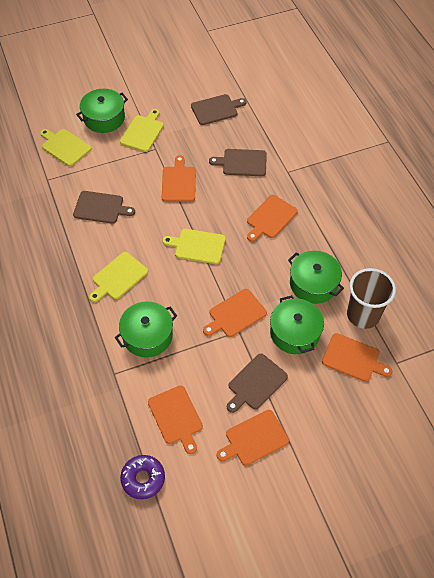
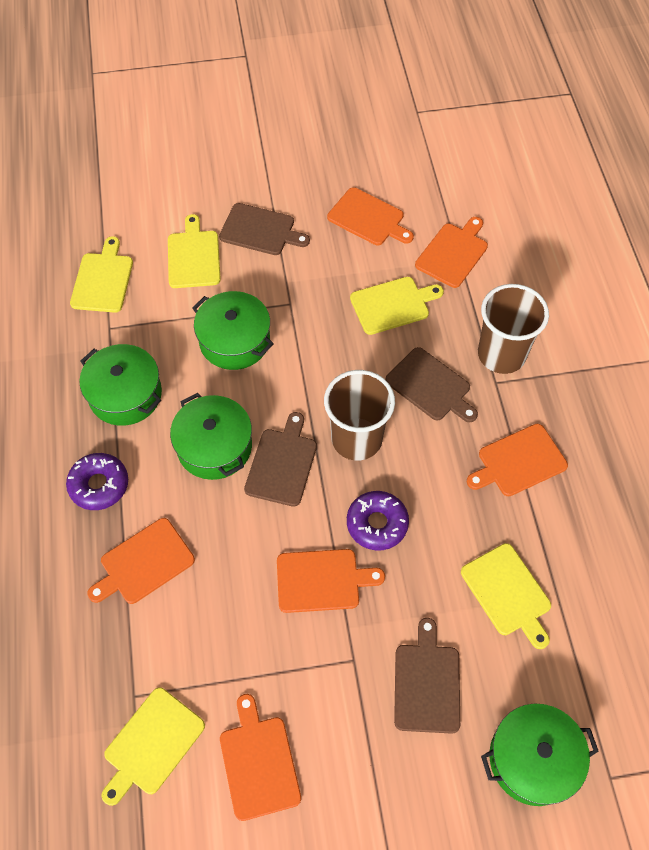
brown cup: [347,268,396,329] = 1 -> [324,370,395,461] [478,284,549,374] = 2
purple donut: [120,455,165,500] = 1 -> [66,453,128,510] [347,491,409,550] = 2
yellow cutting board: [40,129,92,166] [89,252,148,302] [120,109,164,152] [162,229,226,264] = 4 -> [70,236,133,313] [101,687,205,806] [168,214,221,288] [350,277,444,335] [461,543,551,649] = 5

